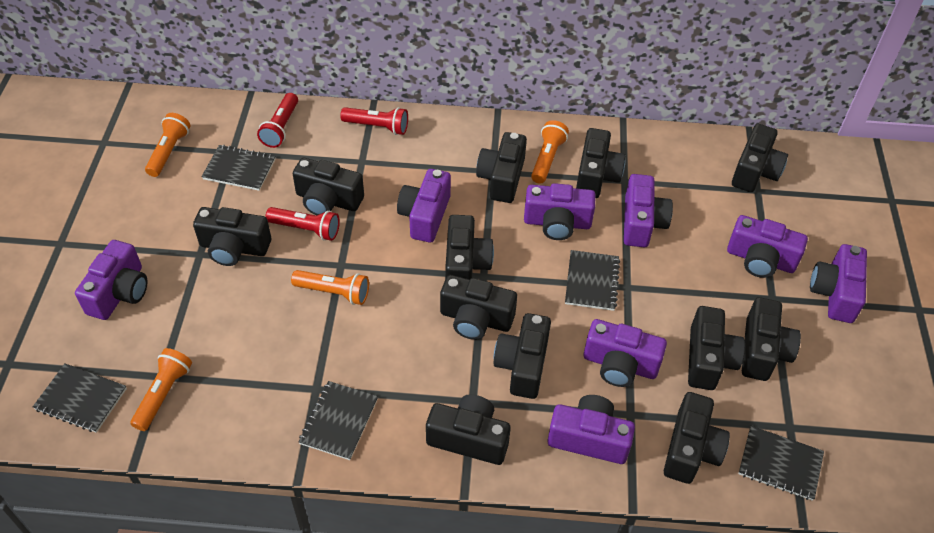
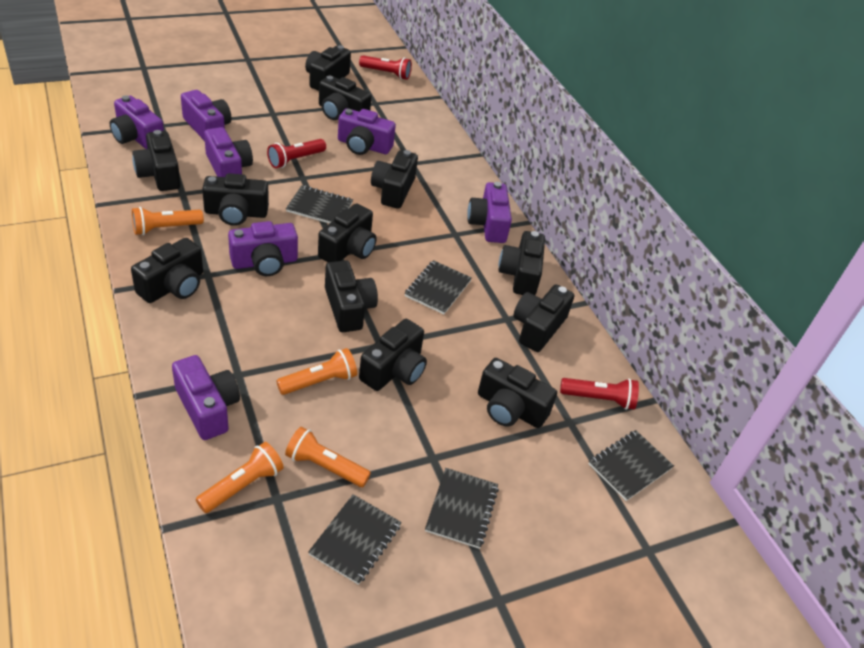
purple camera: [75,240,148,320] [397,169,451,243] [524,183,596,240] [547,395,635,464] [584,319,667,387] [624,174,673,247] [727,215,808,278] [810,244,867,323] = 8 -> [110,95,164,149] [172,355,240,440] [181,90,231,141] [204,127,253,177] [228,221,298,276] [338,108,396,155] [467,182,512,243] = 7

